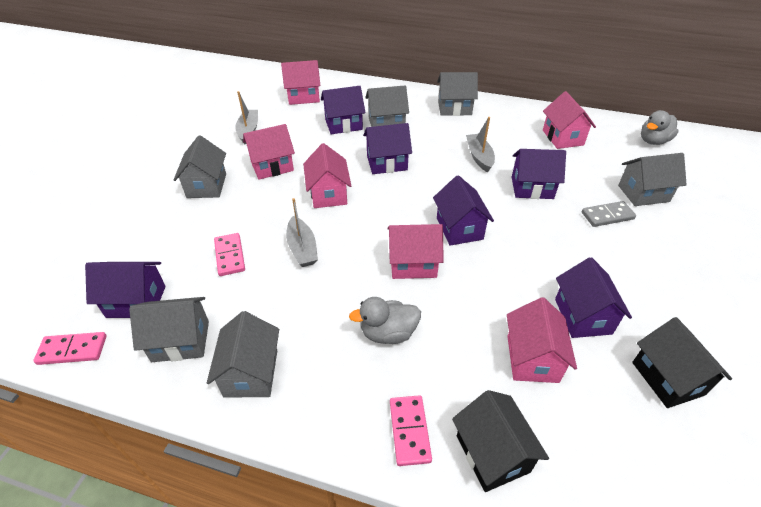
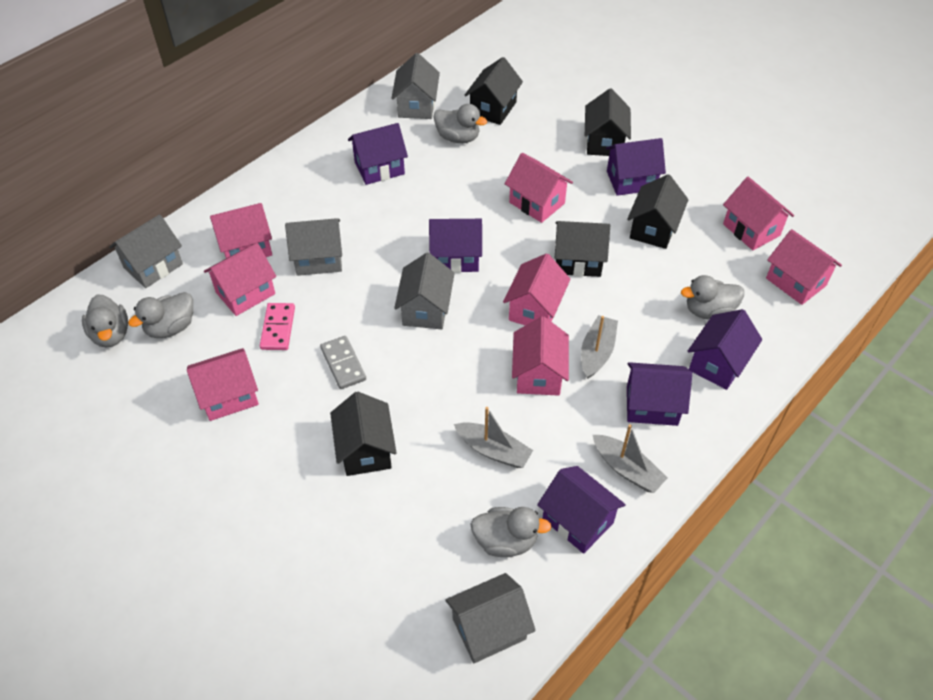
black house: [452,390,549,492] [632,317,732,408] = 2 -> [330,392,397,476] [464,57,523,125] [555,221,610,277] [585,88,631,156] [627,174,688,249] = 5
grey duck: [349,297,421,344] [641,110,679,145] = 2 -> [82,295,128,347] [128,292,193,338] [433,104,487,143] [471,507,551,557] [681,275,744,320] = 5
grey house: [129,297,209,362] [174,135,226,198] [207,311,279,398] [365,85,409,127] [437,72,478,116] [618,153,687,206] = 6 -> [109,214,183,288] [285,218,342,276] [391,53,440,119] [394,253,455,329] [445,573,536,663] = 5
pink domino: [33,332,107,365] [214,233,245,276] [390,395,432,466] = 3 -> [260,303,295,350] = 1
pink house: [243,124,295,180] [281,60,321,105] [303,143,351,208] [388,224,444,279] [507,297,577,383] [543,91,596,149] = 6 -> [187,348,259,421] [204,243,276,316] [210,203,272,258] [503,253,570,325] [505,153,573,223] [512,316,569,396] [723,177,794,250] [766,229,842,305] = 8

